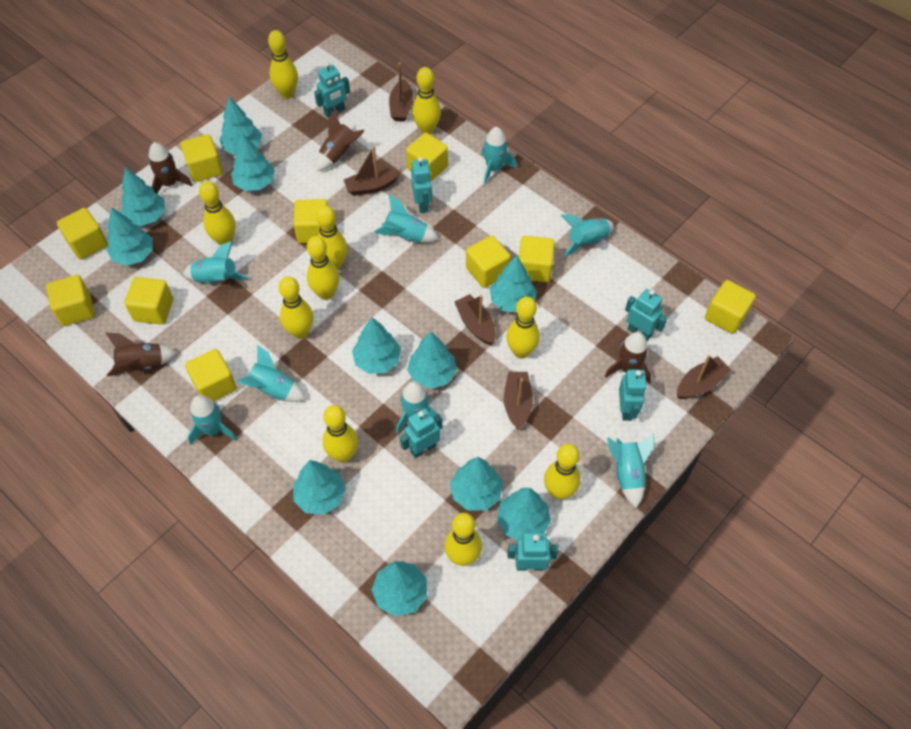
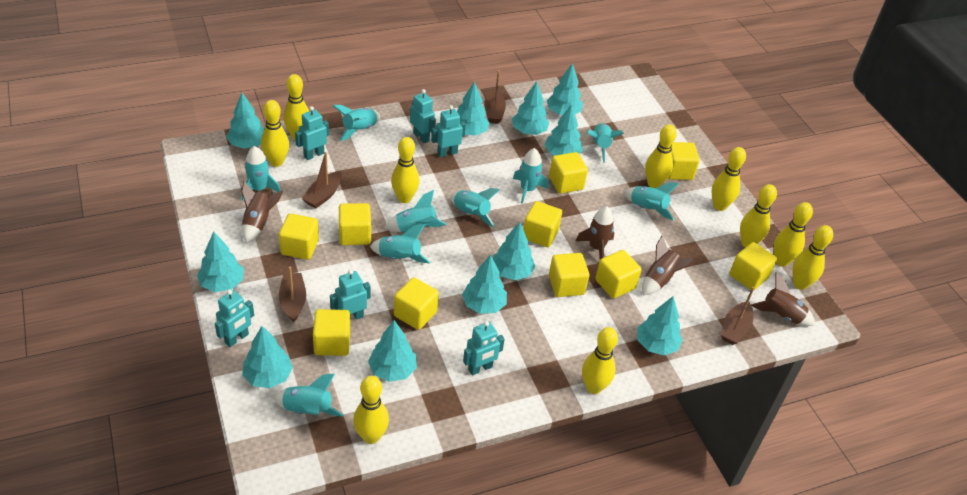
brown boat: [344,146,400,196] [389,62,413,122] [454,294,496,345] [504,371,533,430] [677,355,731,399] = 5 -> [279,267,306,322] [302,152,342,208] [484,70,506,124] [721,287,754,345] = 4
turquoise rocket: [183,241,249,284] [188,395,237,445] [237,345,306,402] [374,194,439,243] [396,381,437,434] [481,127,517,184] [561,214,614,257] [607,433,654,508] = 8 -> [242,146,280,200] [273,374,343,417] [333,105,380,141] [370,224,430,263] [384,190,447,232] [451,188,499,227] [513,148,548,204] [587,123,624,163] [624,182,679,220] = 9

